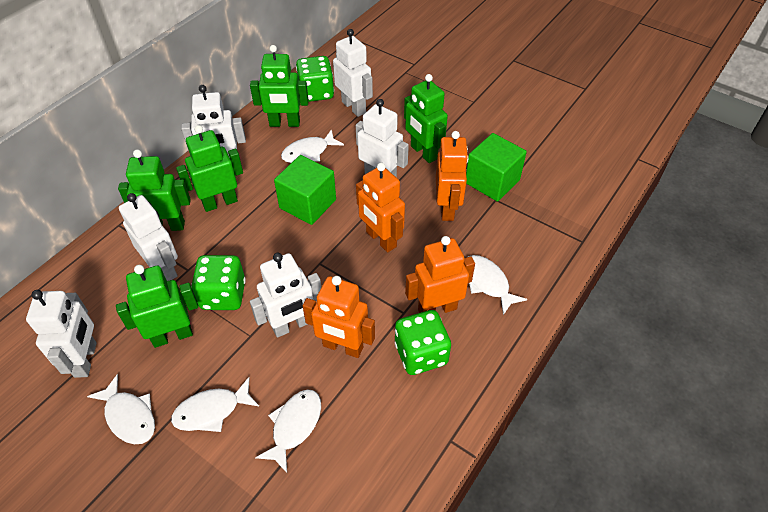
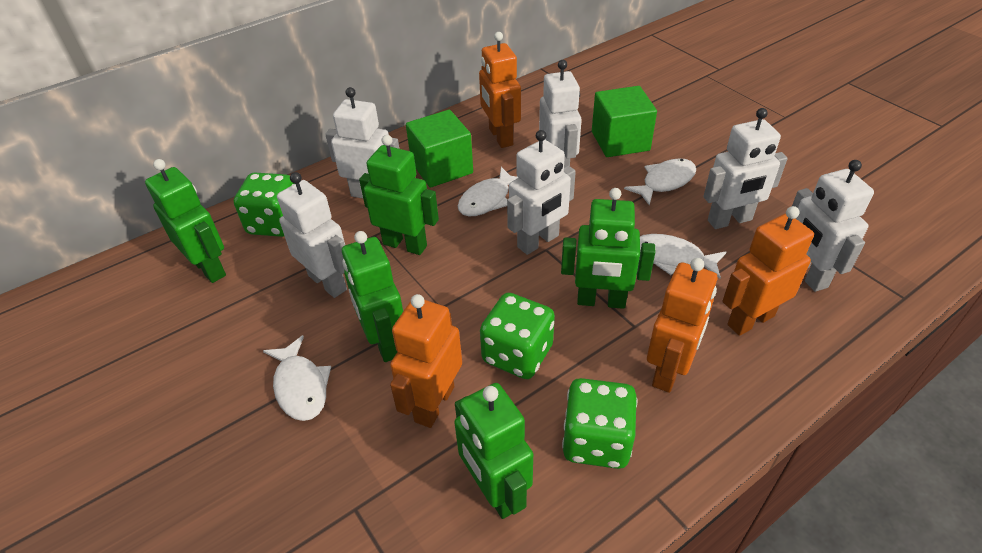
white fish: [87,374,155,444] [171,377,259,432] [255,389,321,473] [281,129,344,163] [468,255,527,315] = 5 -> [263,335,331,421] [458,167,518,216] [624,158,696,206] [640,234,726,279] = 4

